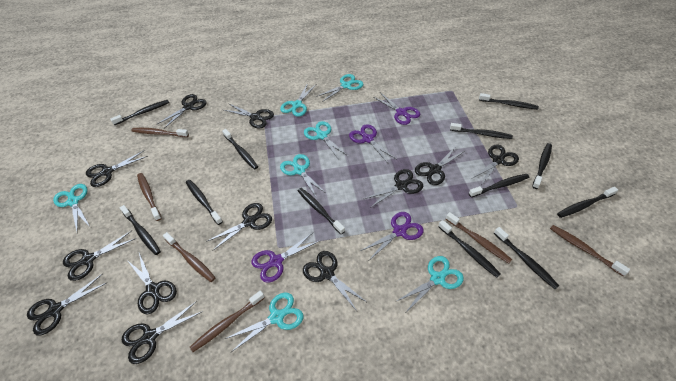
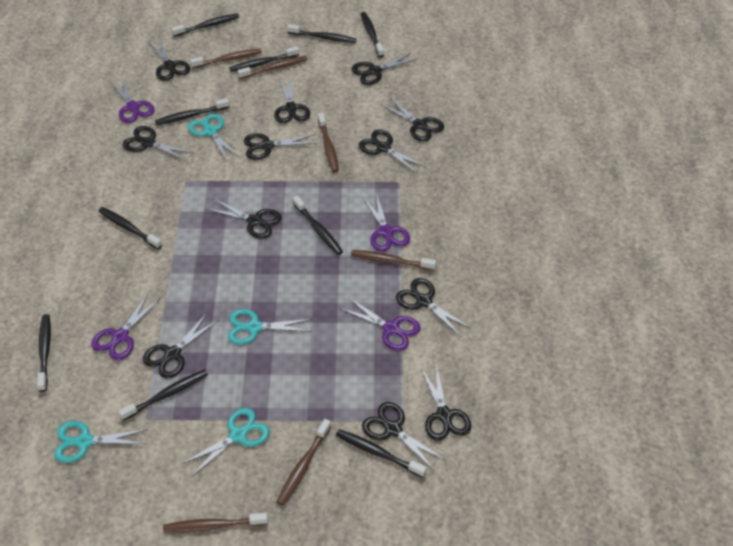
black toothbrush: [110,100,169,125] [120,205,161,255] [186,180,223,225] [222,129,258,170] [298,188,345,234] [438,220,501,278] [450,123,513,139] [469,174,529,197] [479,93,539,110] [494,227,559,289] [532,143,552,189] [557,187,618,218] = 12 -> [37,314,51,392] [98,207,162,249] [118,370,208,421] [155,98,230,125] [172,13,239,37] [229,46,299,72] [287,24,356,43] [293,196,343,255] [336,429,427,478] [361,12,384,57] = 10
turquoise scissors: [53,184,91,231] [225,292,304,352] [280,83,316,117] [280,154,327,198] [304,121,348,160] [316,74,363,102] [397,256,464,312] = 7 -> [54,421,148,463] [182,408,270,477] [188,113,239,161] [228,309,312,345] = 4

